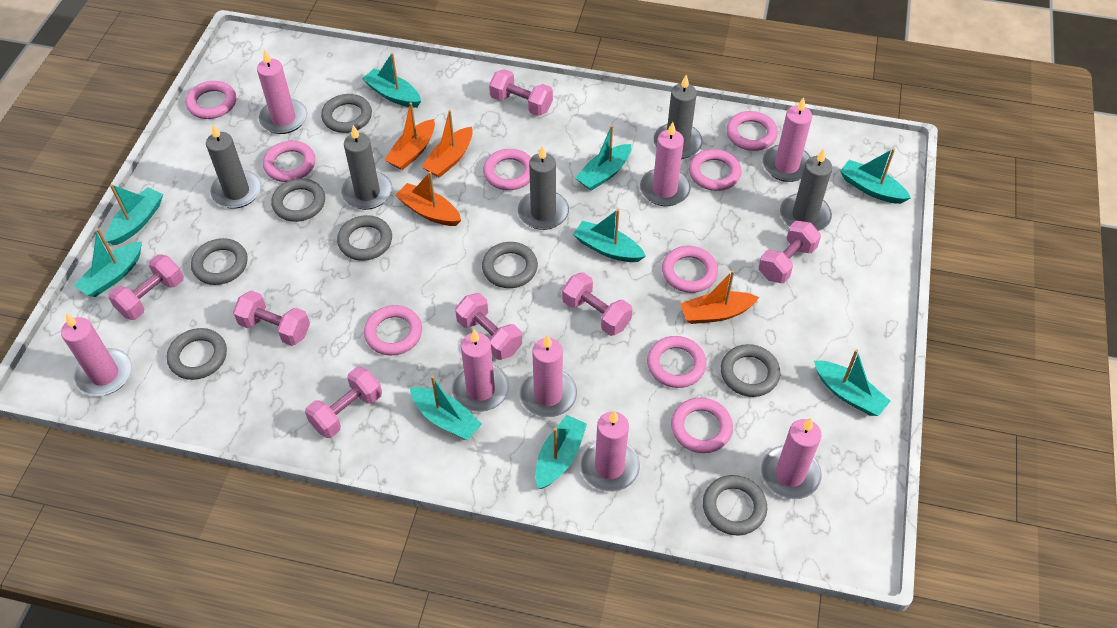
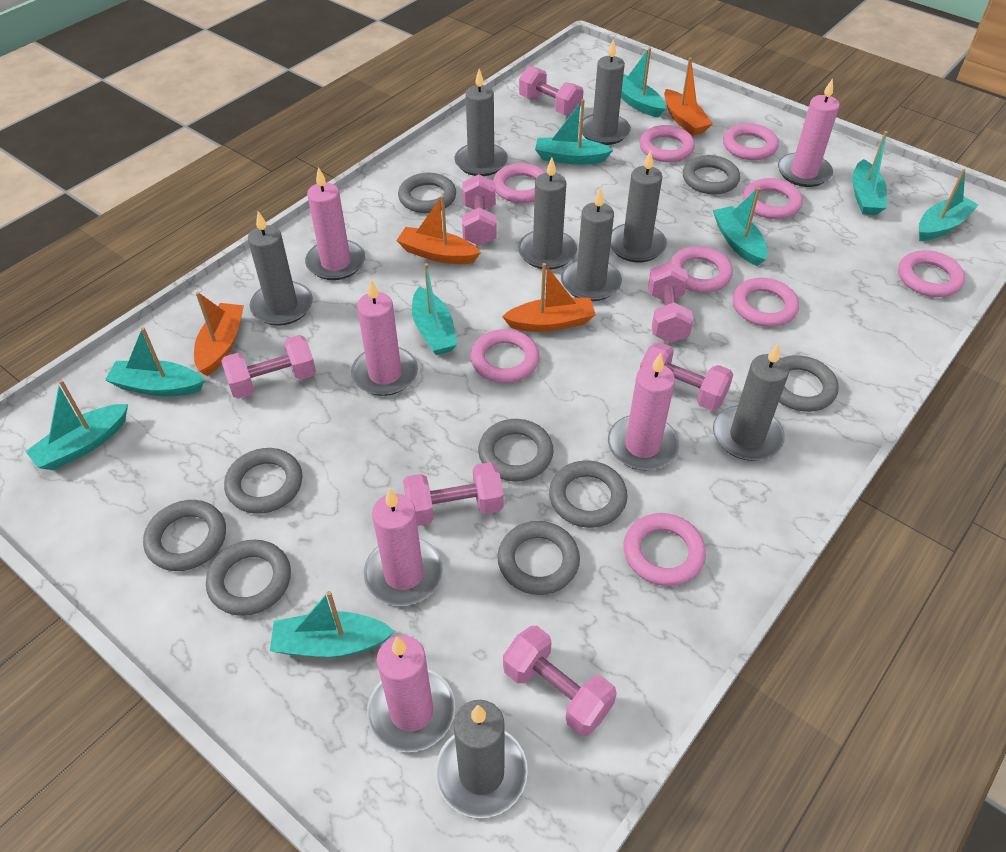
grey candle: [206,125,261,209] [341,125,392,210] [518,146,569,230] [654,75,703,159] [780,149,832,231] = 5 -> [248,211,313,326] [435,700,528,818] [454,69,508,176] [518,158,577,270] [561,187,622,301] [579,39,631,145] [610,150,667,262] [713,343,789,461] = 8
grey ring: [167,328,227,380] [191,238,248,285] [271,178,325,222] [321,94,372,133] [337,215,392,261] [482,242,538,288] [703,475,767,535] [721,344,780,397] = 8 -> [143,500,226,571] [206,540,291,616] [224,448,303,514] [398,173,456,213] [478,419,553,481] [497,521,580,595] [549,461,628,528] [683,155,740,195] [779,355,839,412] = 9
pink candle: [61,314,132,396] [257,49,307,134] [452,329,509,412] [519,335,577,417] [580,410,640,492] [640,122,691,206] [761,418,821,499] [763,97,812,182] = 8 -> [305,167,365,280] [351,280,418,396] [364,488,443,606] [367,635,455,752] [608,353,679,471] [778,78,840,187] = 6

